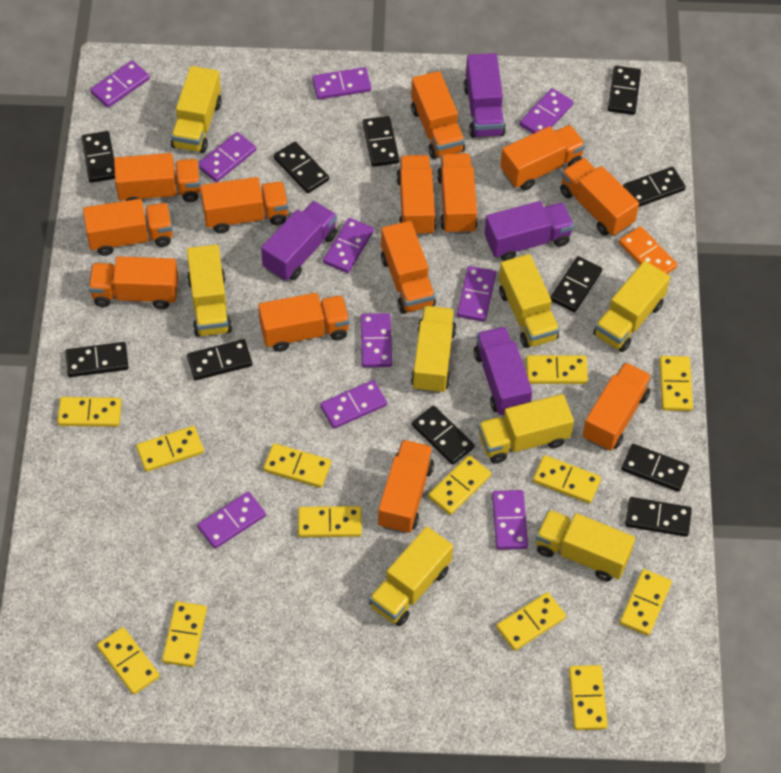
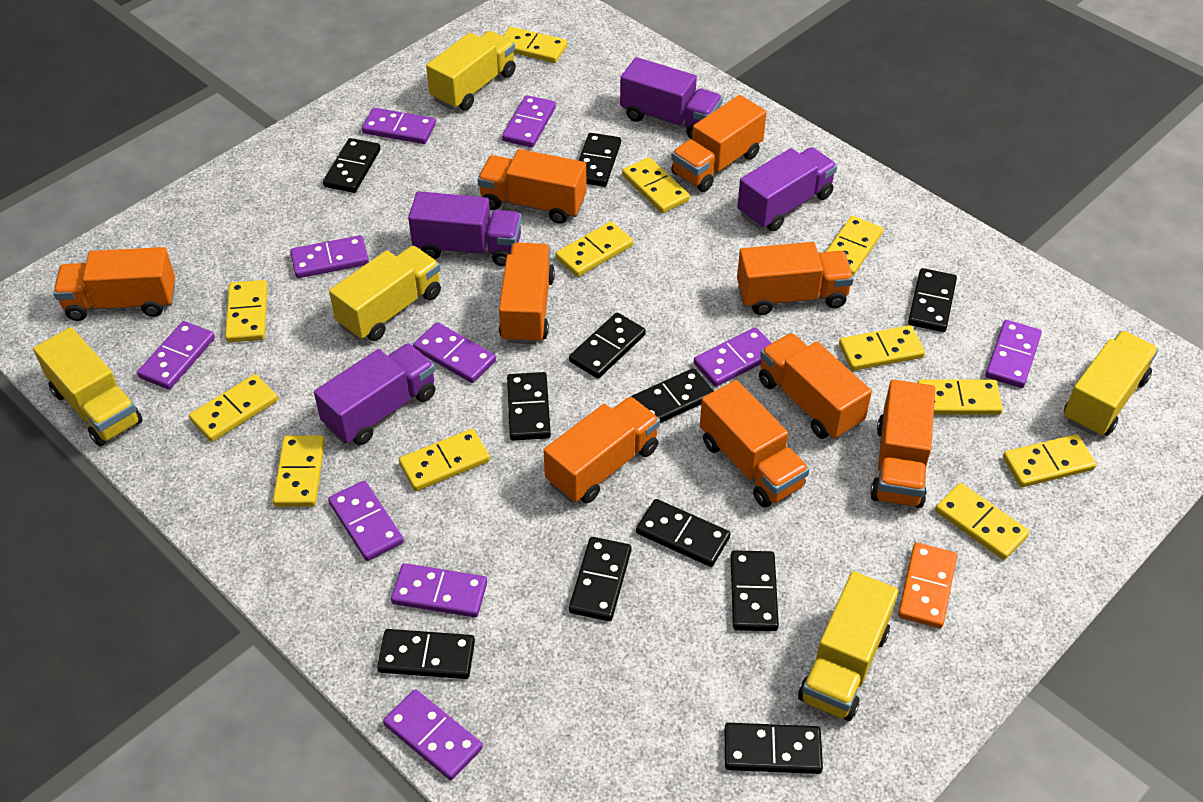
orange truck: [83,199,173,256] [88,256,178,309] [114,153,201,202] [200,177,289,234] [258,293,350,352] [378,440,434,534] [381,221,436,314] [396,155,436,236] [411,71,465,159] [437,153,478,234] [500,125,586,191] [560,158,639,236] [582,362,652,451] = 13 -> [53,247,175,321] [477,149,587,224] [499,243,555,344] [544,396,660,503] [671,95,767,192] [700,380,809,508] [737,242,854,315] [759,333,872,440] [870,379,935,508] = 9
yellow domino: [57,397,122,427] [97,627,160,695] [136,426,204,472] [162,601,207,667] [263,443,331,488] [298,506,362,537] [428,455,491,515] [496,592,566,651] [526,355,588,384] [533,455,601,504] [569,665,608,730] [620,569,672,636] [659,356,693,411] = 13 -> [189,374,278,442] [225,280,268,342] [273,435,325,507] [399,429,490,491] [503,27,567,63] [555,221,633,277] [622,157,690,213] [826,216,883,276] [839,325,925,371] [917,379,1003,415] [935,483,1030,560] [1003,434,1096,487] = 12
yellow truck: [171,66,222,153] [187,244,232,337] [369,526,453,626] [411,306,456,394] [478,394,574,464] [499,254,560,348] [536,510,635,581] [593,261,670,352] = 8 -> [33,327,143,446] [329,246,441,341] [426,31,516,111] [798,571,898,721] [1064,331,1159,436] = 5

